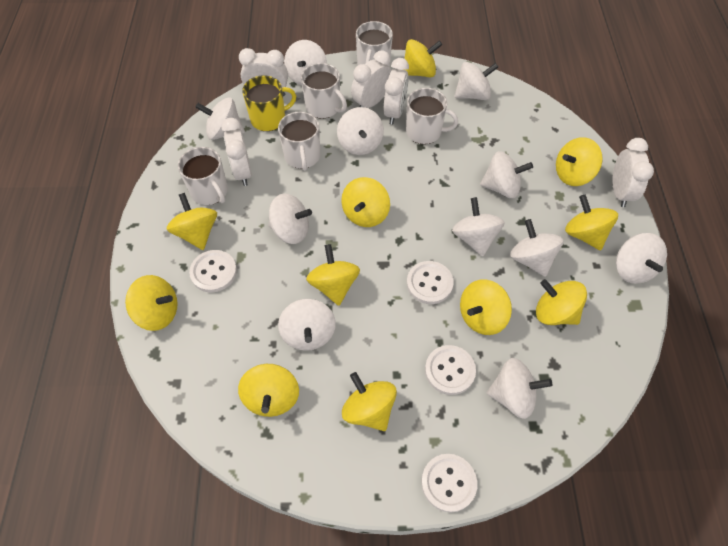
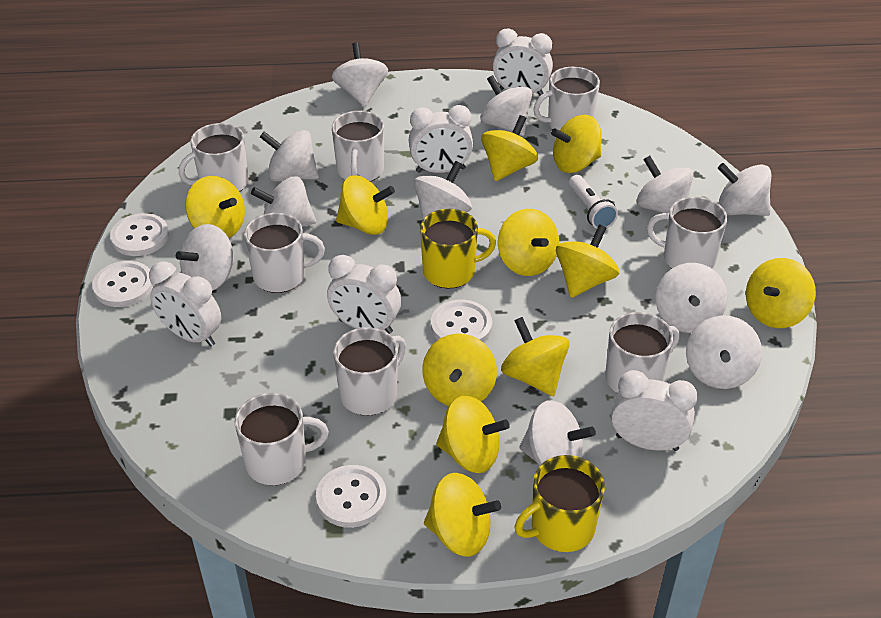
white flashlight: none = 0 -> [569,175,618,229] = 1
white mug: [178,147,228,205] [278,112,320,171] [301,63,347,119] [356,21,393,66] [406,88,458,144] = 5 -> [179,123,248,192] [235,393,329,486] [244,213,325,293] [332,111,384,182] [333,327,406,416] [533,67,600,131] [605,312,680,393] [647,197,727,268] = 8
yellow mug: [242,75,296,131] = 1 -> [420,209,496,289] [515,455,605,552] = 2

